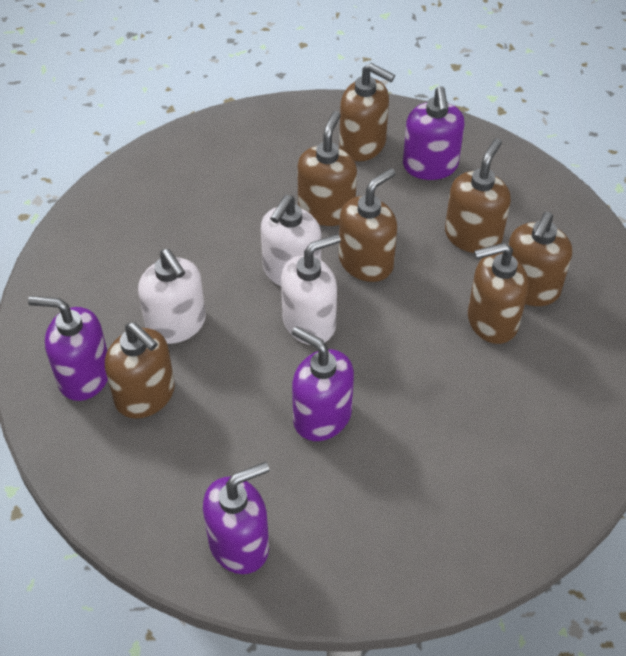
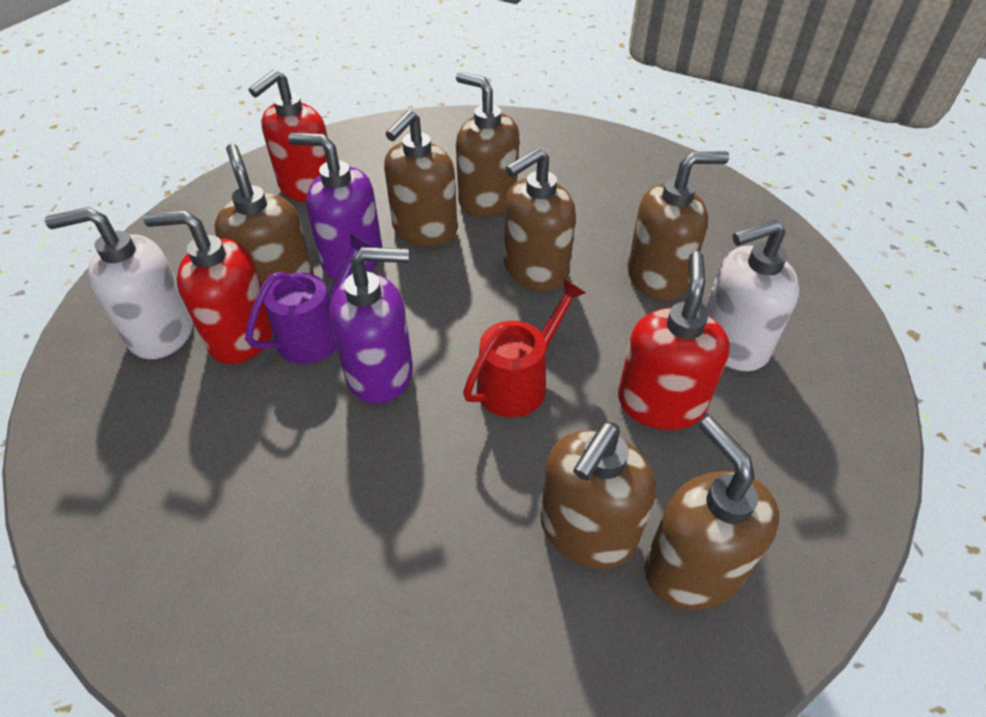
purple soap dispenser: [28,296,108,401] [203,462,269,574] [292,326,354,441] [403,86,465,180] = 4 -> [288,133,382,280] [330,247,413,404] = 2
purple watering can: none = 0 -> [245,233,372,364] = 1
red soap dispenser: none = 0 -> [143,210,272,364] [249,69,328,202] [618,251,730,430] = 3
red watering can: none = 0 -> [463,279,586,417] = 1
white soap dispenser: [138,249,206,344] [261,195,321,286] [281,234,341,345] = 3 -> [45,207,193,359] [705,219,800,371] = 2

